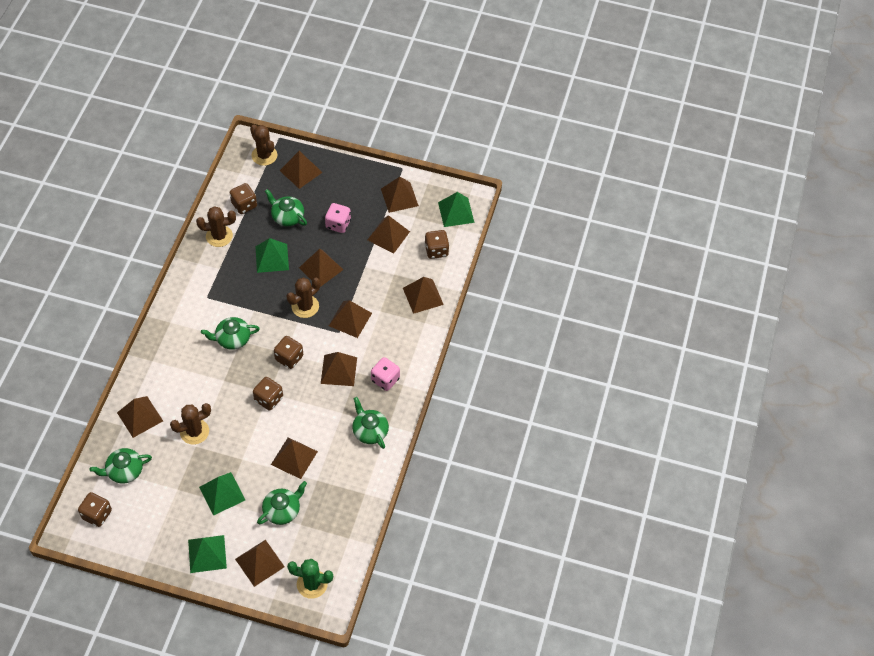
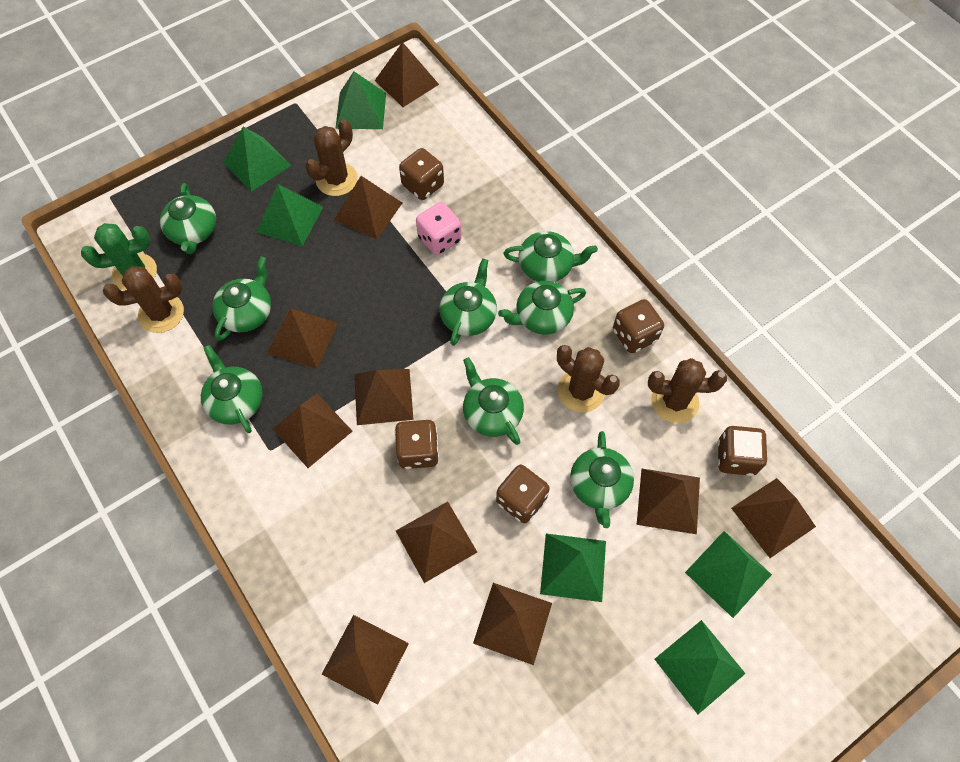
green pyramid: [188,535,227,573] [199,472,245,516] [256,238,289,273] [438,192,474,227] = 4 -> [223,127,291,192] [256,184,323,246] [335,71,386,129] [540,534,606,602] [654,620,746,714] [685,531,772,618] = 6
green teapot: [89,448,152,484] [201,317,260,350] [257,481,307,525] [265,189,307,226] [352,397,389,449] = 5 -> [160,183,216,254] [201,345,263,433] [212,256,271,341] [439,258,497,346] [463,357,524,445] [498,281,586,335] [503,231,598,282] [570,431,634,528] = 8
pink dice: [325,203,351,233] [371,357,400,391] = 2 -> [416,202,462,255] = 1

